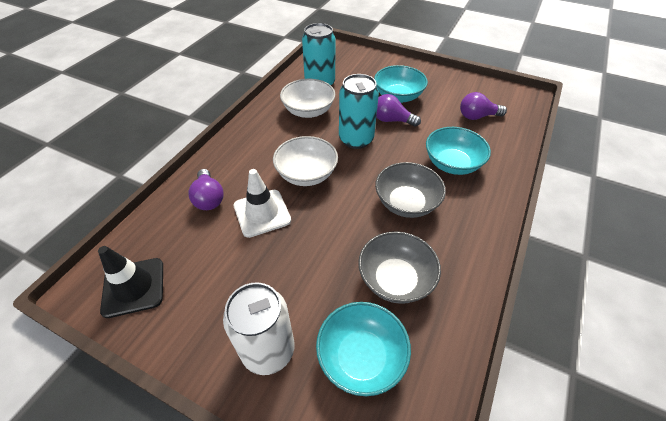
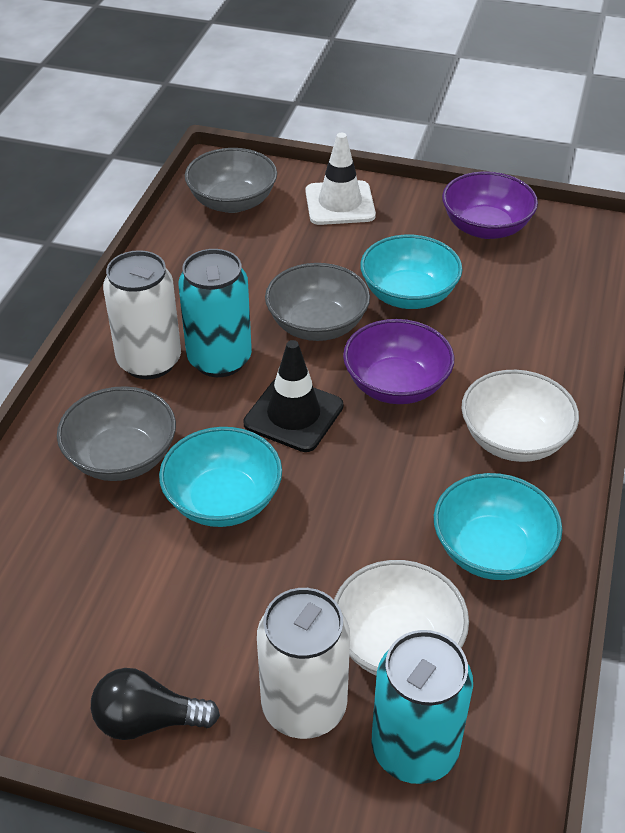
black light bulb: none = 0 -> [91,668,220,740] = 1
grey bowl: [358,231,441,304] [375,162,446,218] = 2 -> [57,386,176,481] [185,148,277,213] [265,263,370,341] = 3
purple bowl: none = 0 -> [343,319,454,404] [442,171,538,239] = 2
purple light bulb: [188,169,224,210] [376,94,421,127] [460,92,507,120] = 3 -> none = 0
white can: [223,282,294,375] = 1 -> [103,250,181,379] [257,588,350,739] = 2

